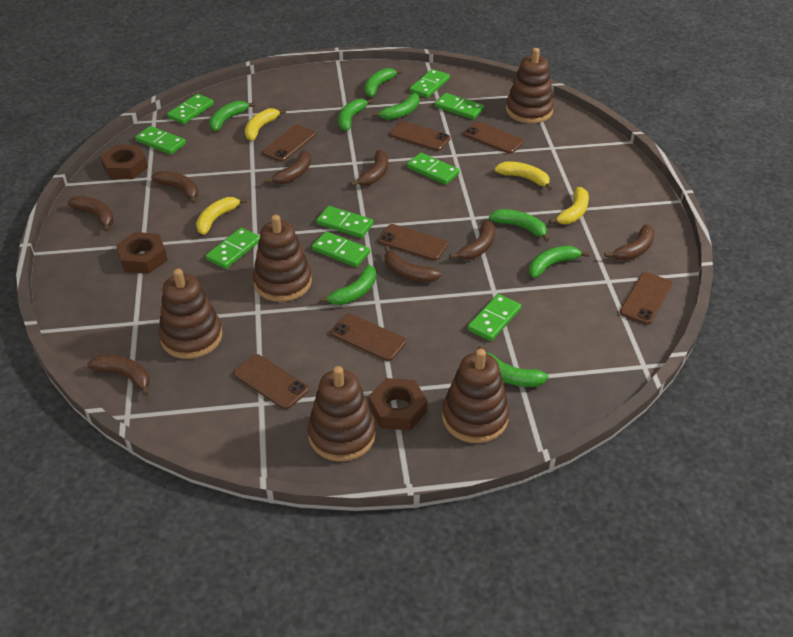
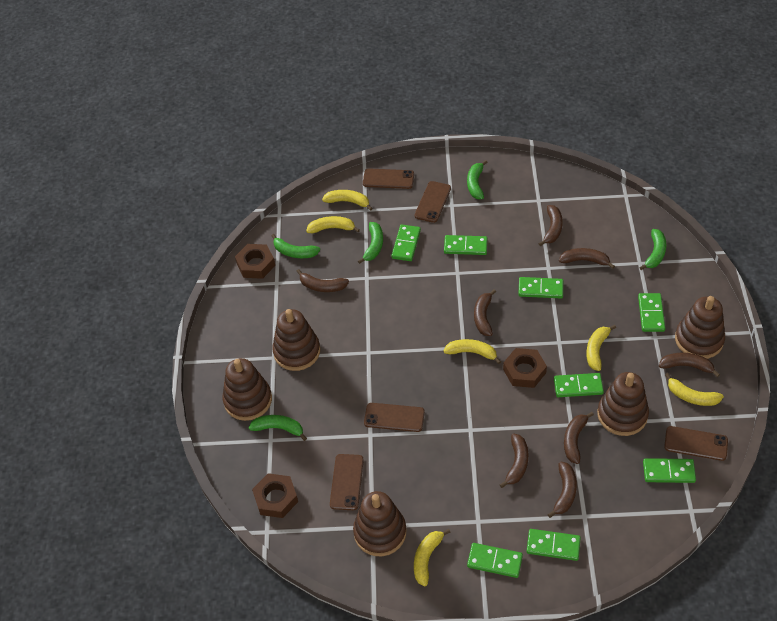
brown phone: [233,354,309,409] [262,125,316,162] [331,314,406,361] [378,224,448,261] [390,121,450,151] [464,121,524,154] [620,272,673,325] = 7 -> [330,454,364,510] [363,168,414,189] [364,403,425,432] [415,181,451,223] [664,426,728,461] = 5
green banana: [209,101,255,131] [319,265,376,305] [338,99,374,131] [365,68,403,97] [372,93,420,120] [477,346,549,387] [489,209,549,242] [529,246,589,278] = 8 -> [249,415,307,441] [271,234,320,258] [358,222,383,264] [467,160,487,199] [639,229,666,270] = 5
green domino: [135,126,186,155] [167,94,214,124] [206,228,260,269] [312,231,370,267] [316,206,374,238] [407,153,460,185] [410,69,450,98] [435,93,484,119] [468,294,521,341] = 9 -> [391,224,421,261] [444,235,487,255] [467,543,523,578] [518,277,563,298] [526,529,581,561] [554,373,604,397] [638,293,665,332] [643,458,696,483] = 8
yellow banana: [196,197,247,235] [245,108,286,141] [495,162,552,191] [549,187,589,224] = 4 -> [306,216,360,233] [322,190,373,211] [414,529,451,587] [444,339,501,364] [586,325,616,371] [665,373,724,406] = 6

